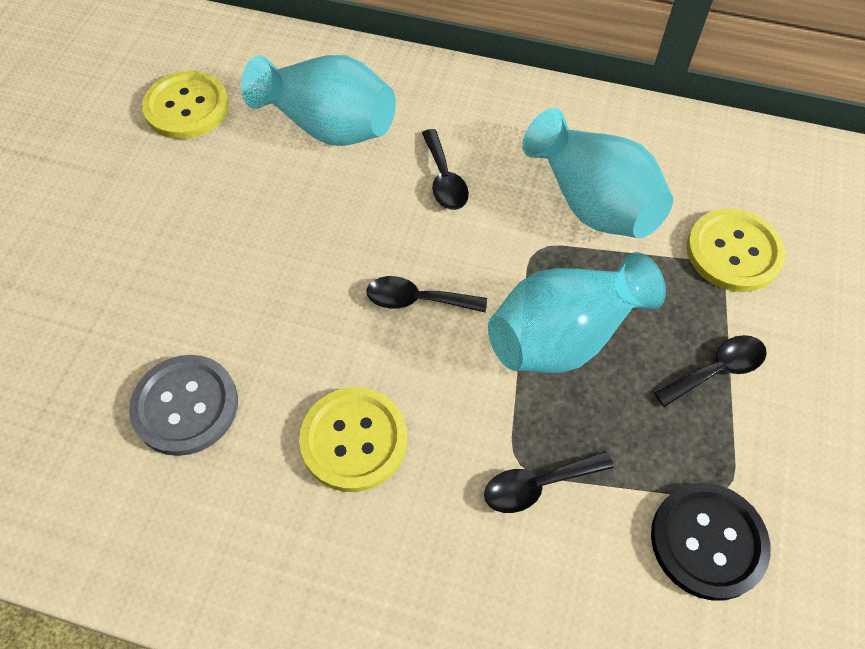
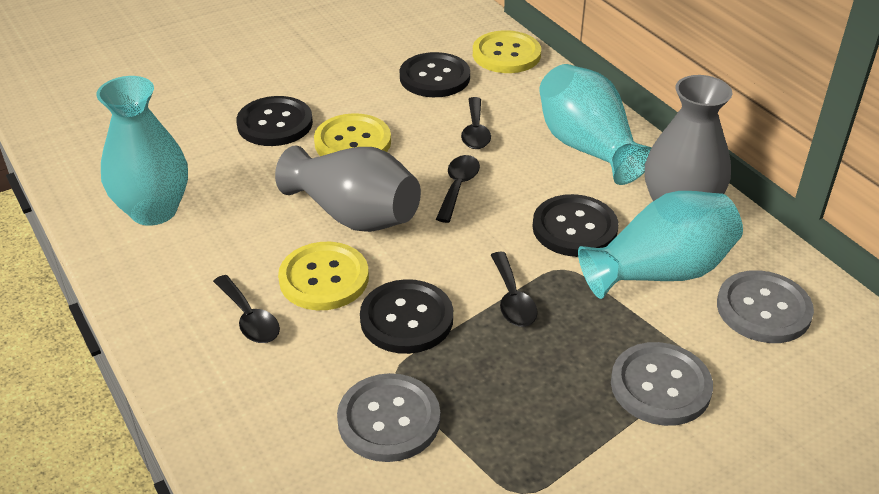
black button: [651,483,771,601] = 1 -> [236,96,313,146] [360,279,453,354] [400,52,470,97] [532,194,619,257] = 4
grey button: [129,355,238,456] = 1 -> [337,373,440,462] [611,342,713,426] [717,270,814,343] = 3
grey vase: none = 0 -> [275,145,421,232] [645,75,732,201] = 2

